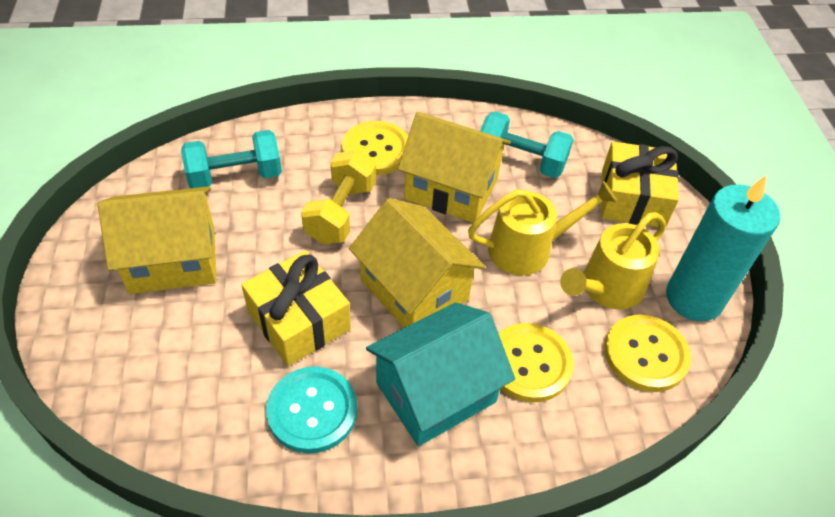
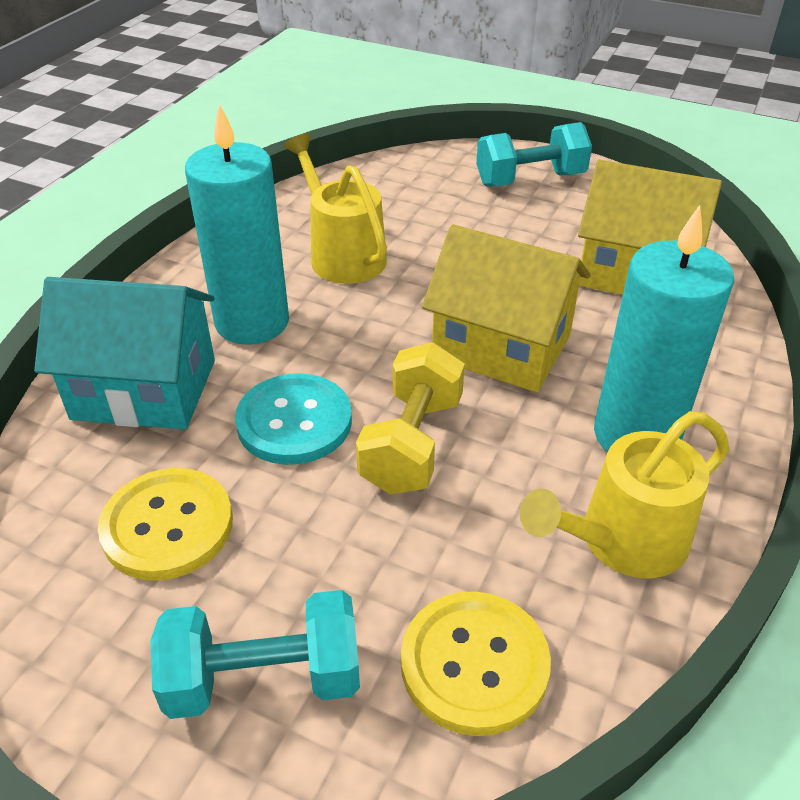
turquoise candle: [666,176,780,322] = 1 -> [185,104,289,345] [594,205,734,452] = 2
yellow button: [342,121,408,175] [498,323,573,402] [604,315,691,392] = 3 -> [98,468,233,581] [401,591,551,736] = 2
yellow gift: [241,250,351,366] [601,142,679,227] = 2 -> none = 0
yellow house: [98,186,216,294] [349,198,485,328] [398,112,511,223] = 3 -> [422,224,591,392] [578,160,722,295] = 2

